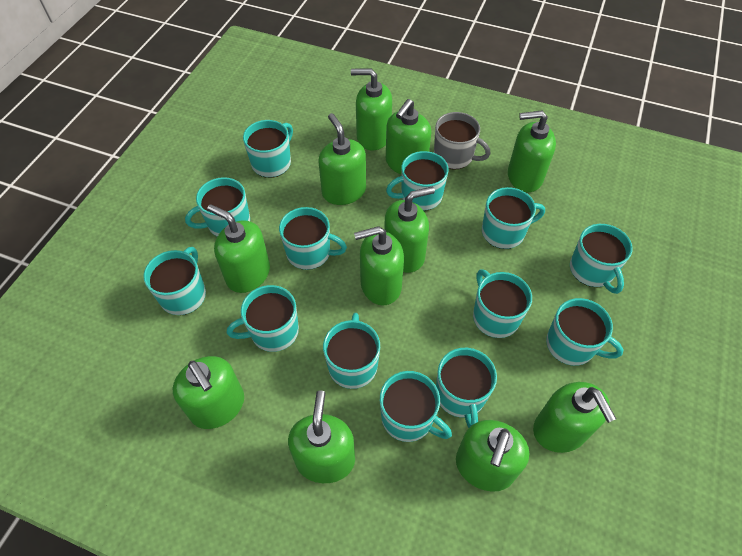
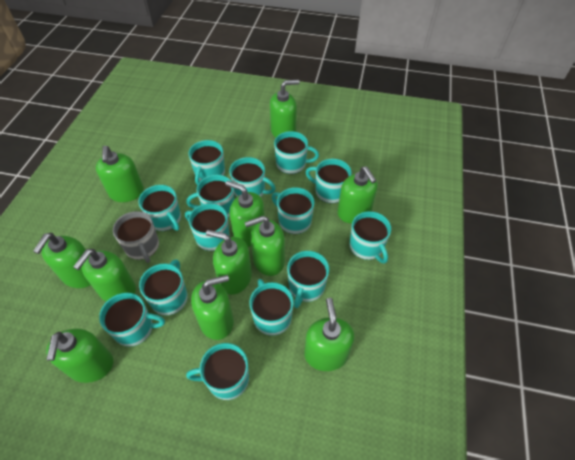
turquoise mug: [143,247,206,315] [185,177,250,237] [227,285,299,352] [243,120,293,178] [279,207,347,270] [323,313,380,389] [380,371,452,442] [386,151,449,211] [436,348,497,428] [473,269,532,338] [482,187,545,249] [546,298,624,366] [570,224,633,294] = 13 -> [99,293,165,347] [138,185,181,231] [139,259,188,315] [185,203,230,251] [186,175,235,217] [186,343,249,400] [189,140,225,185] [229,157,276,197] [249,279,294,336] [272,187,315,234] [274,131,319,174] [287,251,329,308] [306,159,352,204] [350,211,391,264] = 14

